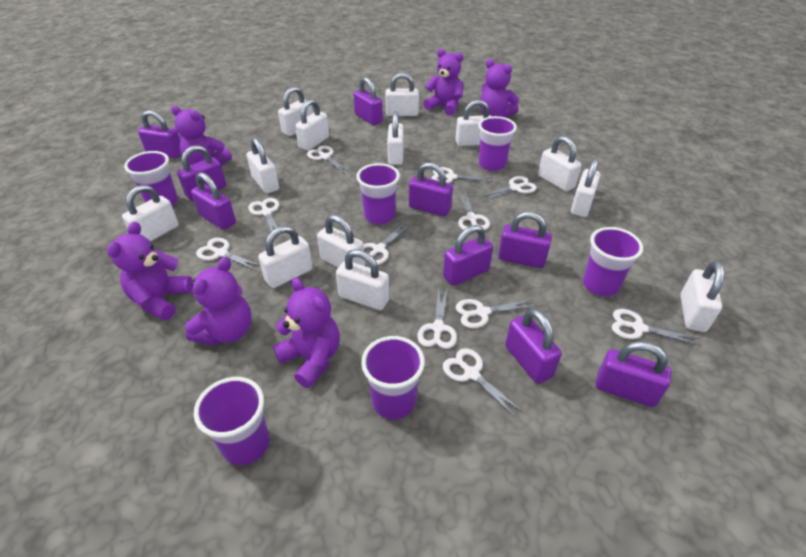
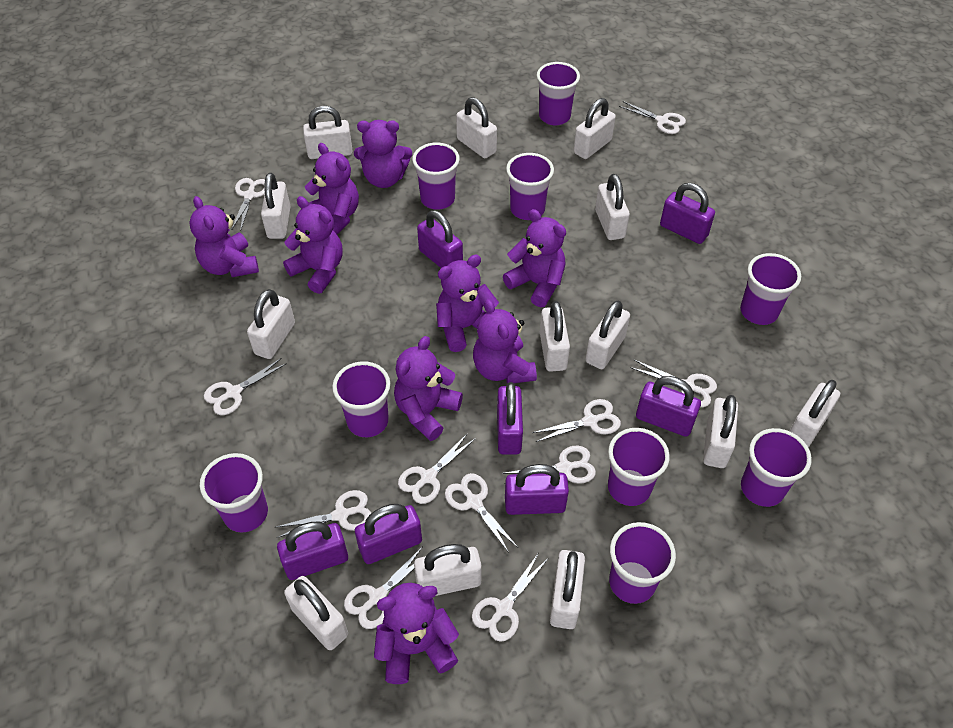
purple cup: [124,151,178,206] [194,377,270,465] [356,163,400,224] [361,336,425,419] [478,116,517,171] [583,227,643,296] = 6 -> [200,453,268,532] [332,361,390,437] [412,142,460,210] [506,153,554,220] [537,62,580,125] [608,428,670,506] [609,522,676,604] [740,253,801,325] [741,428,812,507] = 9
purple padlock: [138,110,181,158] [177,145,226,201] [191,172,236,230] [353,77,383,125] [409,162,453,216] [443,225,493,286] [498,212,552,268] [505,308,562,384] [596,341,671,407] = 9 -> [277,522,348,580] [355,504,422,564] [417,210,463,268] [497,382,523,455] [505,464,569,515] [636,376,701,437] [660,183,715,244] = 7
purple teddy bear: [107,222,193,321] [171,105,232,166] [185,257,252,346] [273,277,340,388] [423,49,464,116] [480,59,519,118] = 6 -> [189,196,259,277] [283,196,343,294] [305,143,359,234] [354,120,412,188] [374,583,459,684] [394,336,463,441] [436,255,499,352] [473,299,537,384] [503,209,566,308] = 9

